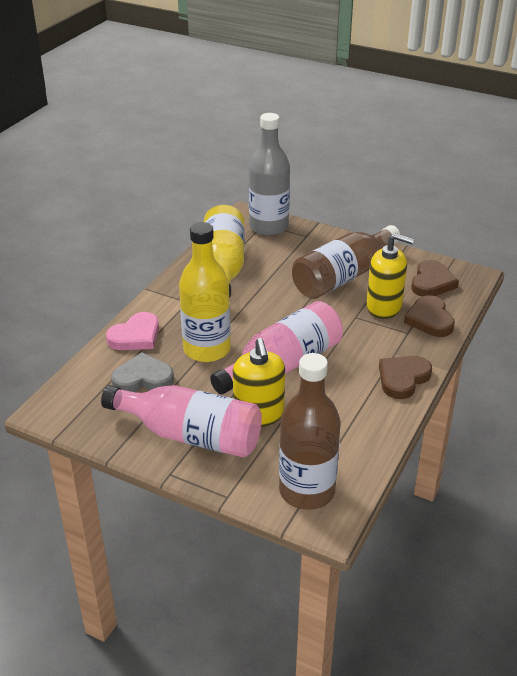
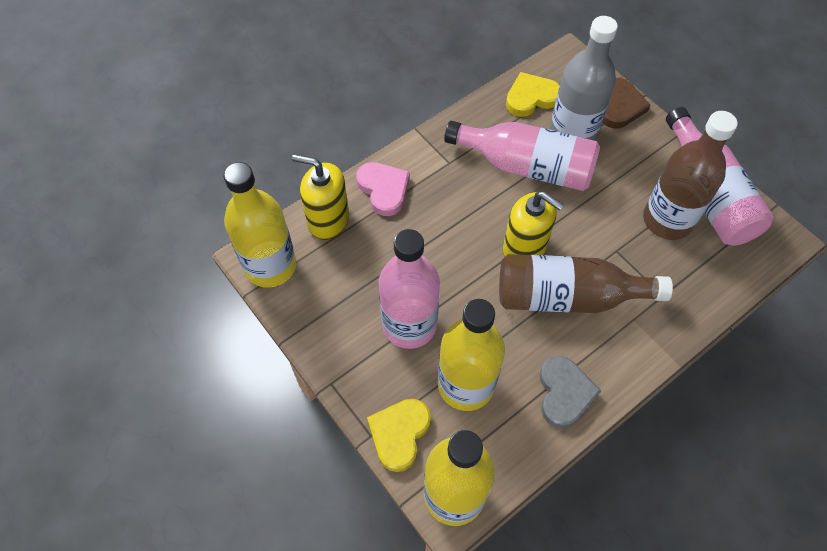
brown heart: [379,356,432,399] [404,295,455,337] [411,260,459,296] = 3 -> [602,78,651,128] = 1
pink bottle: [101,385,262,458] [210,301,343,394] = 2 -> [379,229,440,349] [444,121,600,191] [666,107,774,245] = 3
yellow bottle: [179,222,231,362] [204,205,245,298] = 2 -> [224,162,296,288] [424,430,495,526] [438,299,505,411] = 3
yellow heart: none = 0 -> [367,399,431,472] [506,72,560,117] = 2

